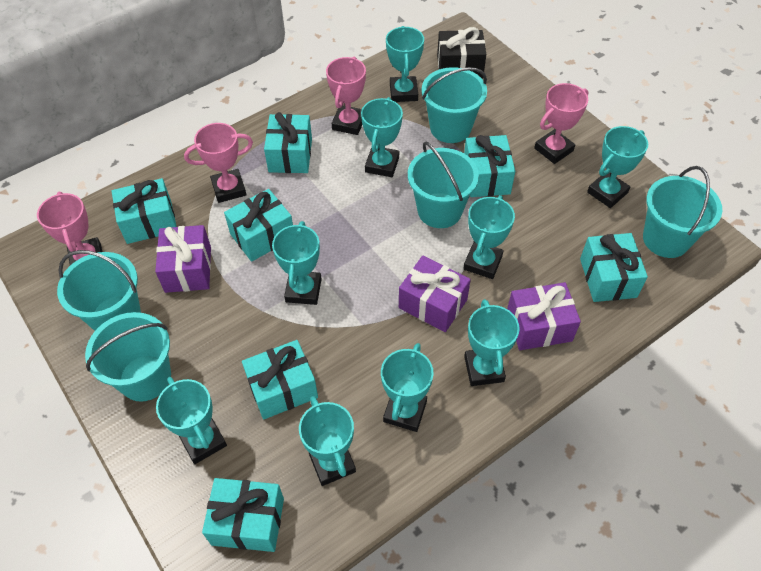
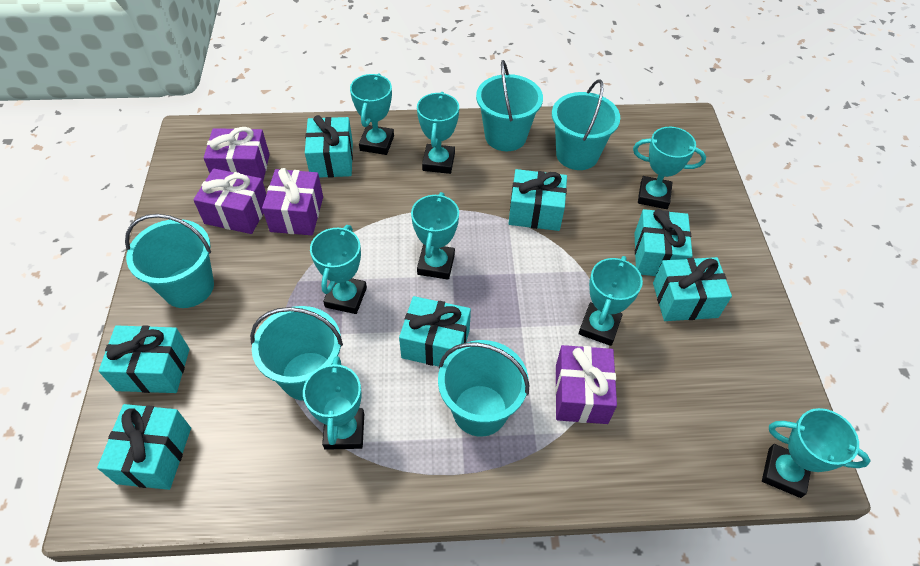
black gift: [437,27,486,79] = 1 -> none = 0
pink trophy: [37,192,102,265] [184,123,253,203] [326,57,366,135] [534,83,589,164] = 4 -> none = 0
purple gift: [155,225,211,293] [399,255,471,332] [507,282,581,350] = 3 -> [193,168,267,234] [204,127,270,181] [262,168,323,235] [555,345,617,424] = 4
turquoise trophy: [156,377,227,464] [272,221,322,305] [299,396,356,486] [361,97,403,177] [381,343,434,432] [386,26,424,102] [463,195,515,279] [464,299,520,386] [587,126,648,208] = 9 -> [303,356,364,450] [310,225,367,314] [350,73,394,155] [411,192,459,280] [417,92,459,174] [579,256,643,346] [633,127,706,209] [762,408,870,498] = 8

